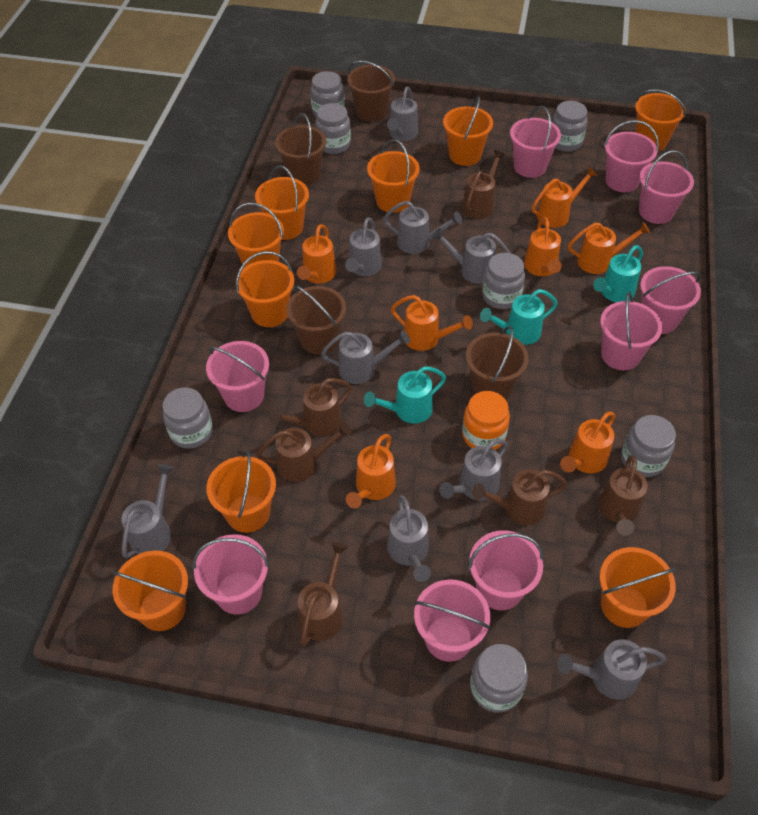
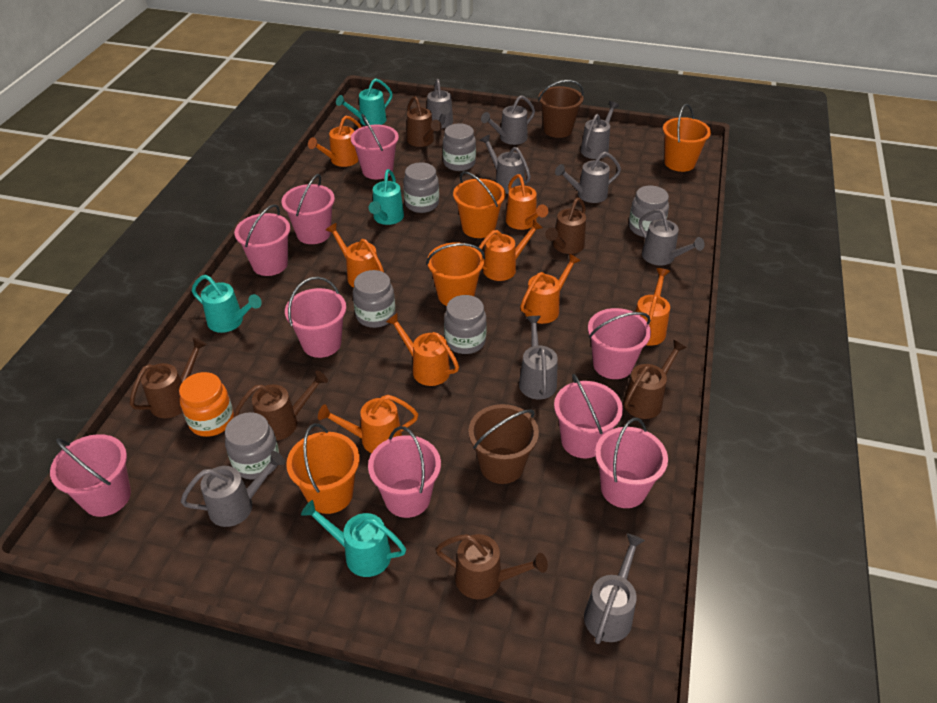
brown bucket: [275,113,326,185] [286,285,346,354] [347,60,395,122] [466,326,529,400] = 4 -> [468,404,539,484] [538,80,584,138] = 2
grey jar: [163,387,213,449] [310,71,345,118] [315,103,351,154] [470,644,528,713] [482,253,525,309] [552,101,588,152] [621,415,676,477] = 7 -> [225,412,279,480] [353,270,395,328] [403,162,439,213] [443,123,476,171] [444,295,487,354] [629,185,669,237] = 6
orange bucket: [113,550,188,631] [206,450,276,533] [228,203,284,267] [236,251,294,327] [255,165,309,240] [367,139,420,213] [443,96,493,166] [600,547,676,628] [635,89,686,151] = 9 -> [286,423,360,514] [426,242,485,306] [453,171,505,238] [663,104,711,172] = 4
orange watering can: [297,224,336,284] [346,434,396,508] [391,295,473,351] [524,217,562,276] [532,167,598,228] [560,412,615,473] [568,222,650,274] = 7 -> [308,115,361,167] [318,395,418,453] [326,223,384,287] [386,313,459,386] [479,219,543,281] [506,174,548,230] [520,253,581,324] [635,268,670,346] = 8
turquoise watering can: [364,367,446,424] [480,289,558,345] [593,245,643,302] = 3 -> [192,275,262,333] [301,500,406,577] [336,78,393,126] [369,169,404,225] = 4

